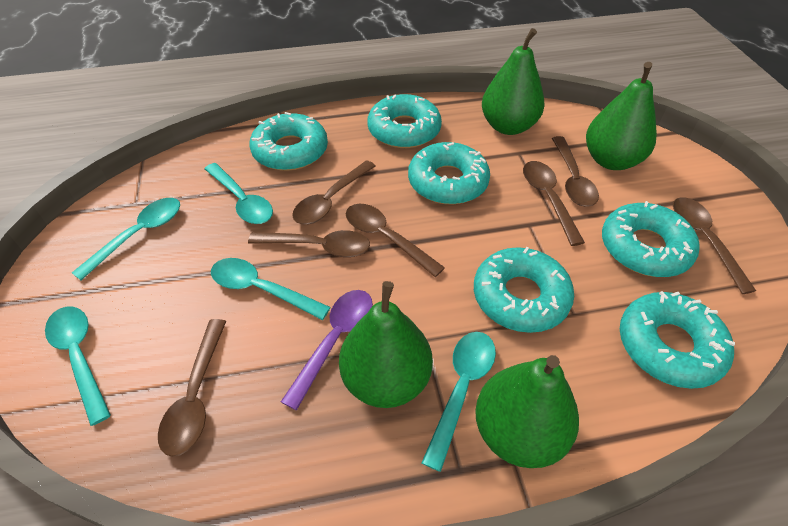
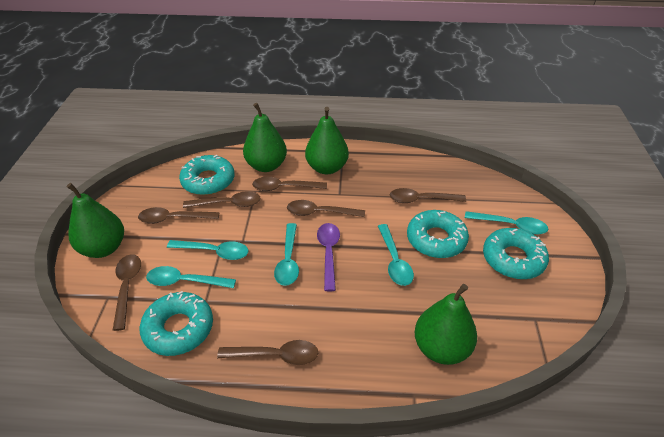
turquoise donut: [249,112,328,171] [367,94,442,148] [408,142,490,204] [474,247,574,333] [602,201,700,277] [620,291,735,389] = 6 -> [140,291,213,356] [179,155,234,195] [407,210,469,258] [483,228,549,279] = 4

